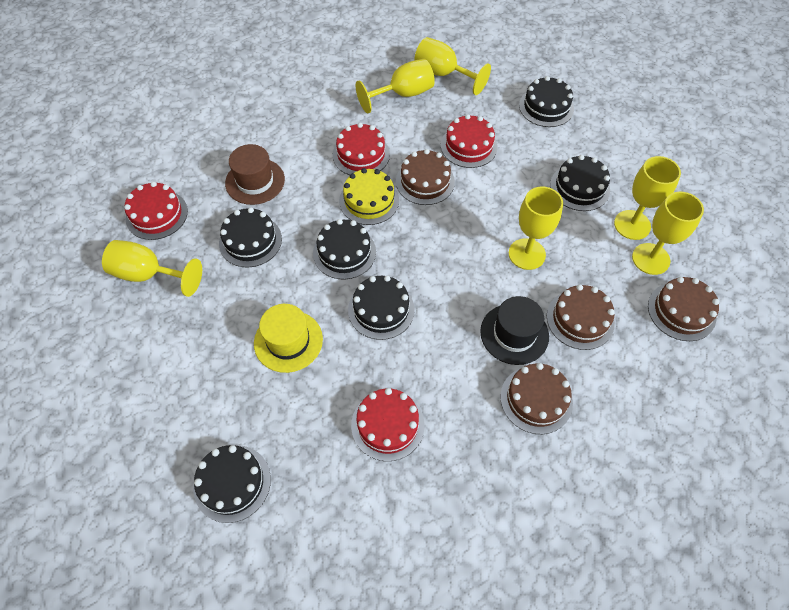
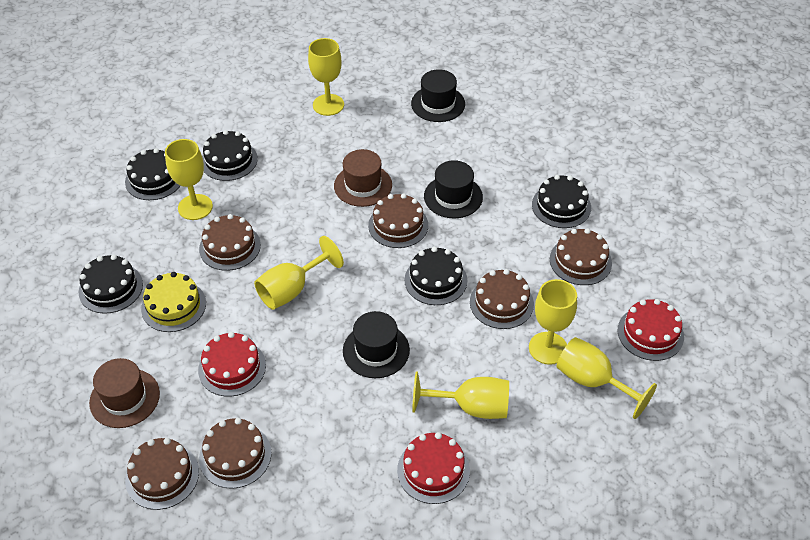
black cake: [193,445,271,523] [219,207,282,267] [313,219,376,280] [348,275,415,340] [519,76,574,127] [550,155,610,211] = 6 -> [79,254,143,314] [125,148,180,200] [202,130,258,181] [404,247,467,305] [532,175,591,228] = 5
black hat: [480,296,549,365] = 1 -> [343,311,410,378] [411,69,465,122] [424,160,483,218] = 3
brown cake: [396,149,455,205] [500,363,573,434] [547,284,615,350] [648,277,719,341] = 4 -> [125,438,199,510] [199,214,261,271] [199,418,272,489] [368,193,428,248] [470,269,534,329] [550,228,612,285] = 6
brown hat: [225,144,285,205] = 1 -> [89,358,160,428] [334,149,392,207] = 2
red cake: [124,182,188,240] [333,123,390,175] [351,388,425,461] [441,114,498,168] = 4 -> [198,332,266,397] [397,432,470,504] [618,299,684,361] = 3
yellow hat: [254,304,323,373] = 1 -> none = 0

